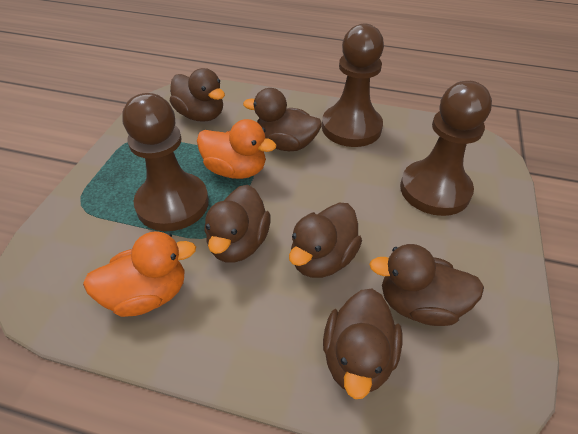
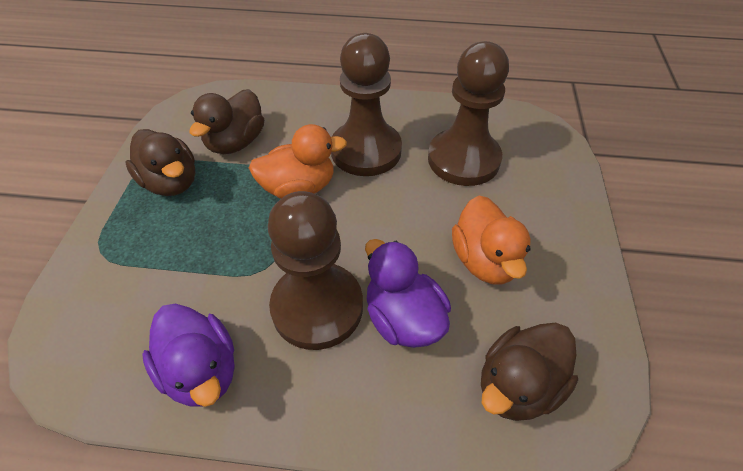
brown duck: [170,68,225,122] [204,185,271,263] [243,88,322,151] [289,203,362,278] [323,288,403,399] [369,244,484,326] = 6 -> [125,129,196,196] [190,89,264,154] [481,323,578,421] = 3
purple duck: none = 0 -> [142,303,234,407] [365,239,451,348] = 2

